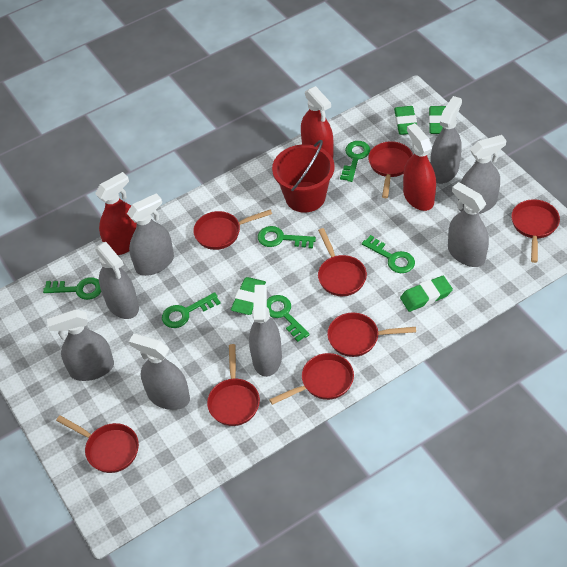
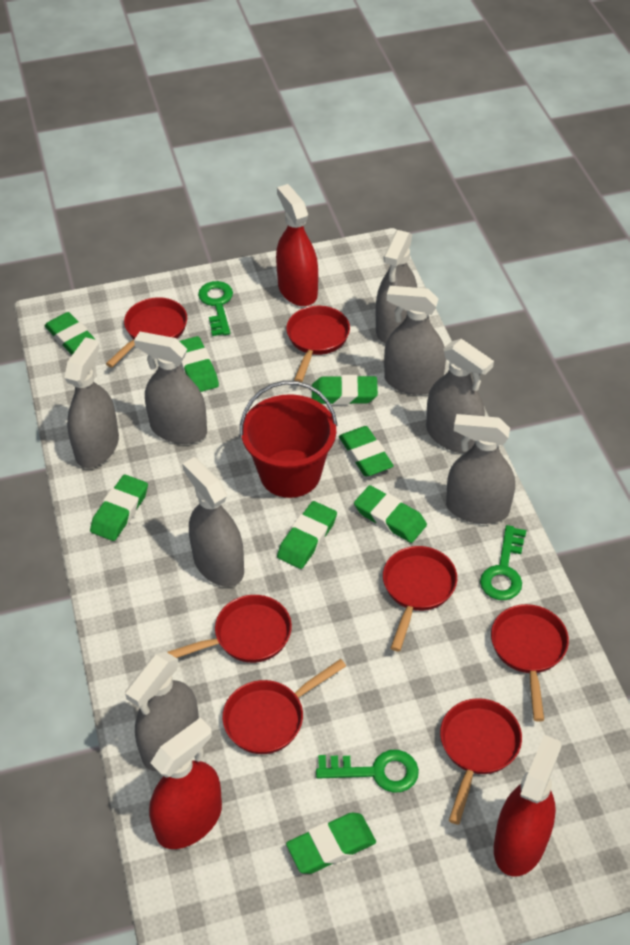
green eraser: [231,277,266,315] [394,106,417,135] [400,276,453,312] [429,106,446,134] = 4 -> [44,312,96,355] [90,475,148,541] [180,336,219,392] [277,501,337,569] [286,812,376,874] [312,375,378,405] [339,426,394,477] [354,485,427,543] = 8
green key: [43,277,101,300] [162,292,221,328] [258,226,316,248] [267,295,310,342] [340,141,370,182] [362,235,415,273] = 6 -> [198,281,233,336] [316,750,419,793] [480,525,526,600] = 3
red pan: [56,415,139,473] [193,209,272,250] [207,344,260,426] [269,353,354,405] [318,228,367,296] [327,313,416,357] [368,141,413,198] [511,199,560,263] = 8 -> [106,297,187,368] [167,595,292,663] [222,659,346,754] [286,306,350,382] [383,546,457,651] [440,698,522,825] [491,604,569,722] = 7

